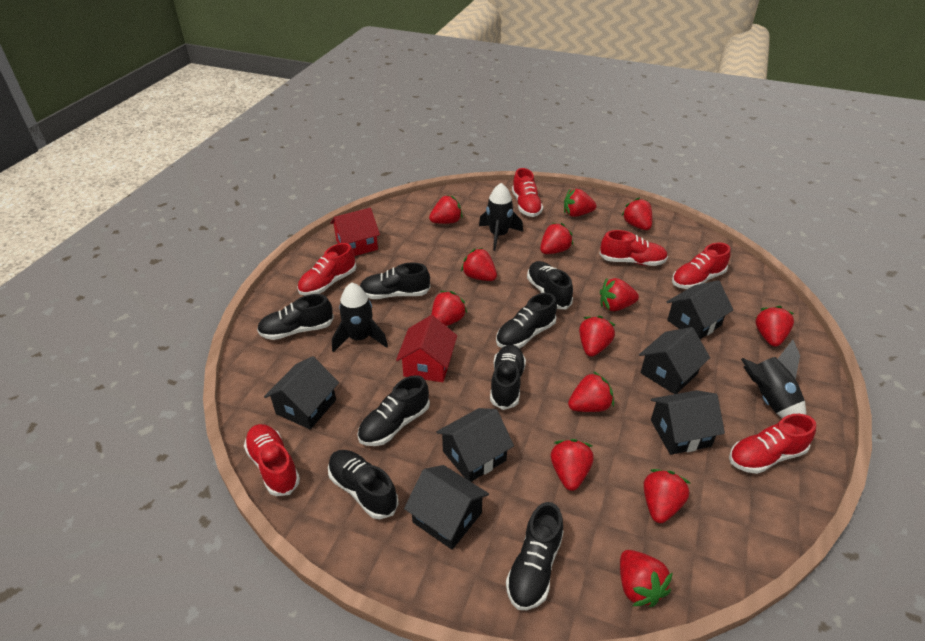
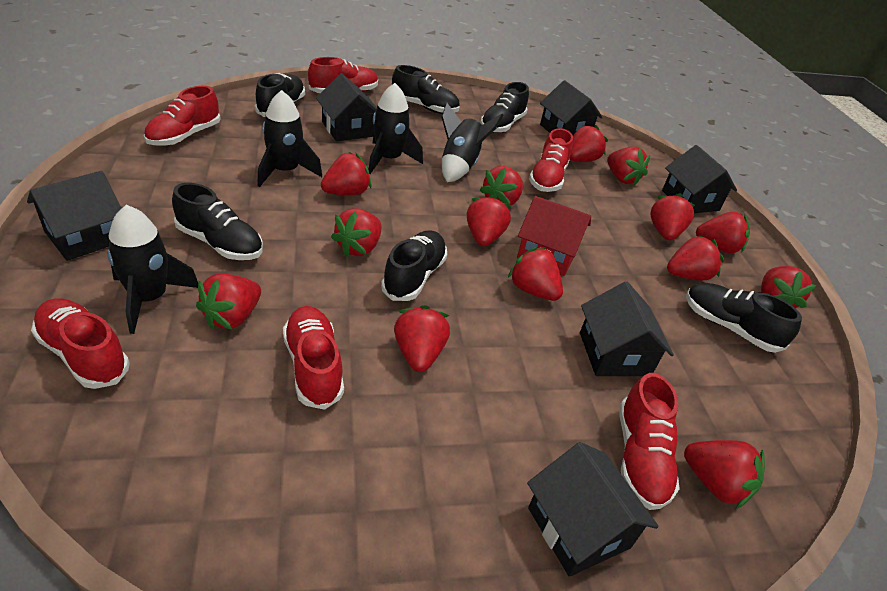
black rocket: [332,283,388,352] [479,183,523,251] [741,340,806,418] = 3 -> [107,205,198,334] [257,90,322,187] [368,83,423,174] [442,103,504,182] = 4
black shoe: [257,294,334,340] [328,450,399,519] [357,375,430,446] [360,262,430,299] [490,345,526,410] [496,293,557,348] [506,502,564,610] [527,261,573,310] = 8 -> [172,183,263,260] [255,73,305,117] [381,230,447,301] [392,65,460,114] [480,82,529,133] [686,283,802,353] = 6
red house: [330,208,380,256] [396,315,457,382] = 2 -> [517,196,591,276] = 1
red strawberry: [429,195,463,224] [431,291,467,326] [461,248,497,281] [540,223,573,254] [551,439,594,491] [564,189,597,217] [568,371,614,412] [579,316,615,357] [600,278,639,311] [620,550,673,607] [621,198,652,230] [644,469,690,523] [755,306,794,347] = 13 -> [196,274,261,330] [321,152,372,195] [331,208,382,257] [394,305,450,372] [467,195,511,246] [480,166,523,206] [508,247,563,301] [570,125,608,162] [607,147,650,186] [650,193,695,240] [667,235,724,281] [684,440,765,509] [696,212,750,254] [761,266,816,308] = 14

